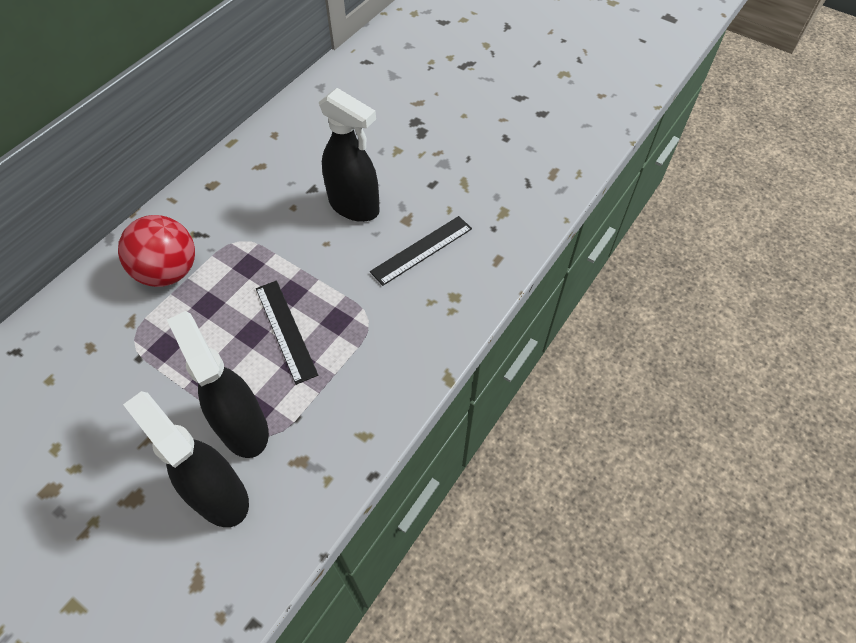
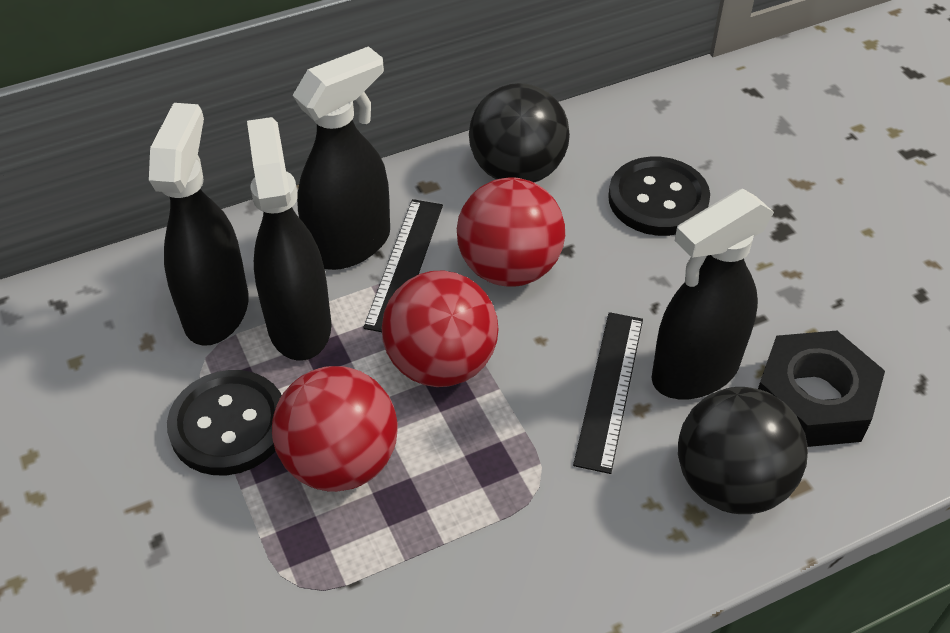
black ball: none = 0 -> [469,83,570,182] [678,387,808,514] = 2
black button: none = 0 -> [167,370,282,475] [608,157,710,236] = 2
black nut: none = 0 -> [758,331,885,447] = 1
black spray bottle: [123,391,249,527] [167,311,269,458] [319,88,380,222] = 3 -> [149,103,249,346] [247,117,331,361] [293,46,390,270] [652,188,774,399] = 4
red ball: [118,215,195,287] = 1 -> [272,366,398,492] [382,270,499,387] [457,177,565,287] = 3

